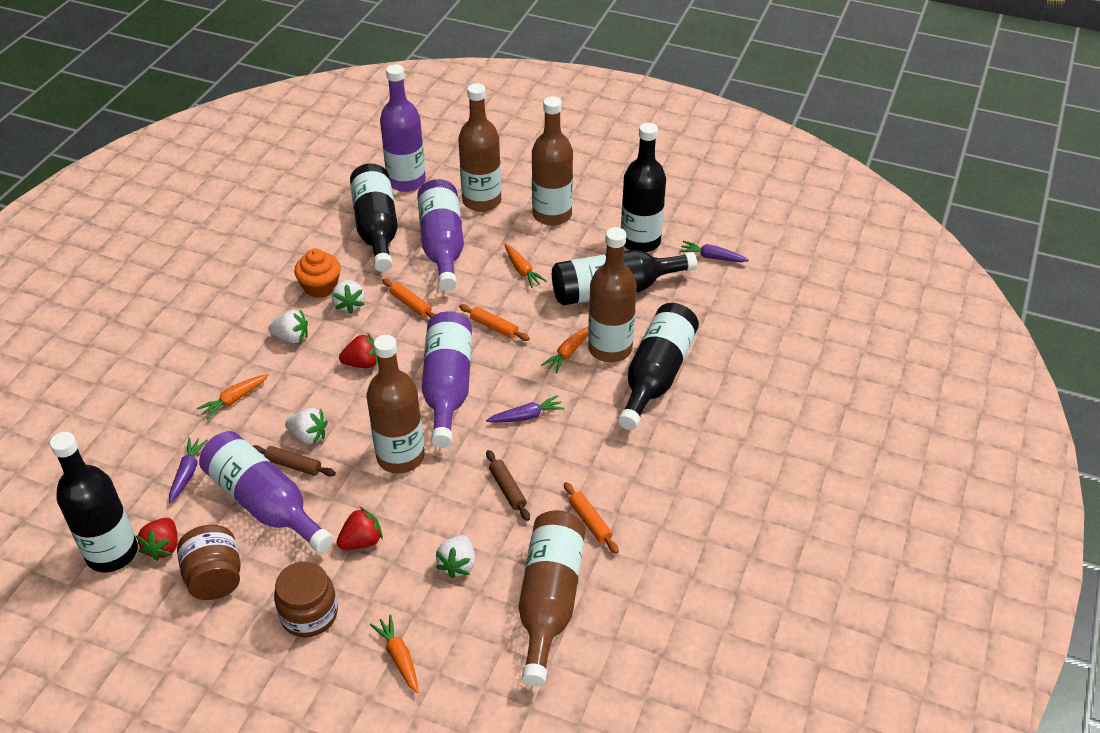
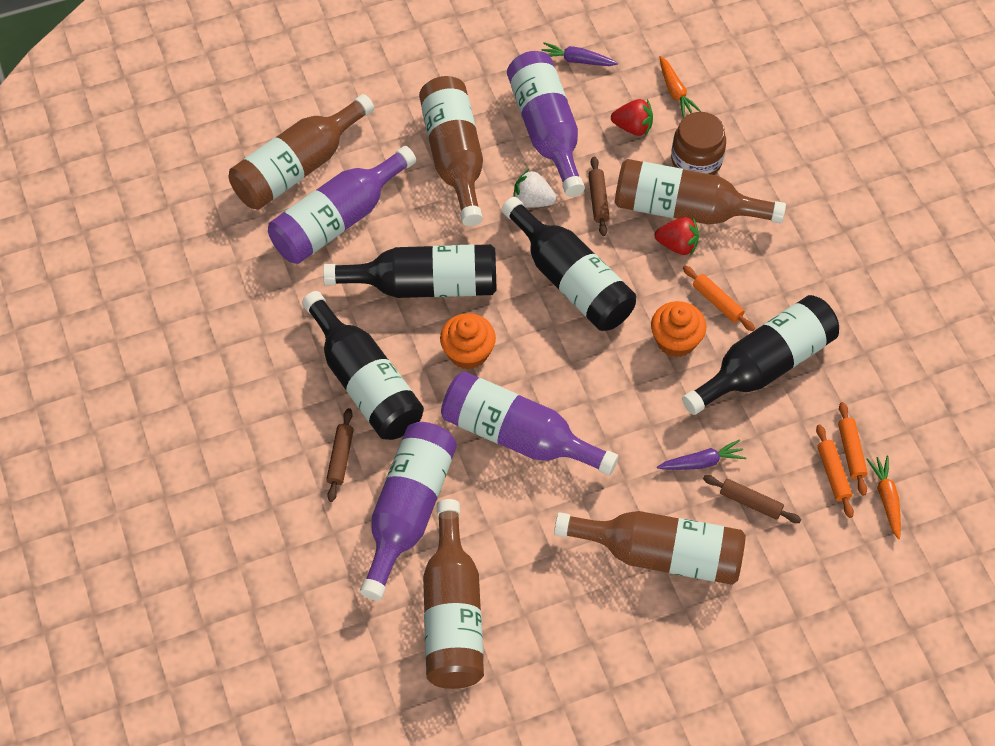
black bottle: [50,432,138,572] [350,164,398,272] [552,250,697,305] [618,303,699,430] [621,122,666,252] = 5 -> [302,291,424,440] [323,244,497,298] [502,197,636,331] [682,295,839,415] = 4
brown jar: [177,525,241,600] [274,561,338,637] = 2 -> [671,112,726,175] = 1
brown rolling pin: [253,445,336,477] [486,450,530,521] = 2 -> [326,408,354,502] [588,156,610,236] [703,475,801,523] = 3
orange carrot: [197,374,269,419] [370,615,418,693] [505,244,547,288] [541,327,588,373] = 4 -> [660,56,701,118] [866,456,901,539] = 2
orange cupcake: [294,248,341,298] = 1 -> [440,313,496,370] [651,301,706,357] = 2
purple carrot: [169,438,208,503] [486,395,565,423] [679,241,749,262] = 3 -> [542,42,618,66] [657,439,746,470] = 2
red strawberry: [136,518,178,561] [337,507,383,550] [339,333,378,368] = 3 -> [611,99,653,136] [655,217,699,255] = 2
white strawberry: [268,309,308,343] [285,408,328,444] [332,280,365,314] [436,535,475,579] = 4 -> [514,169,557,208] = 1

